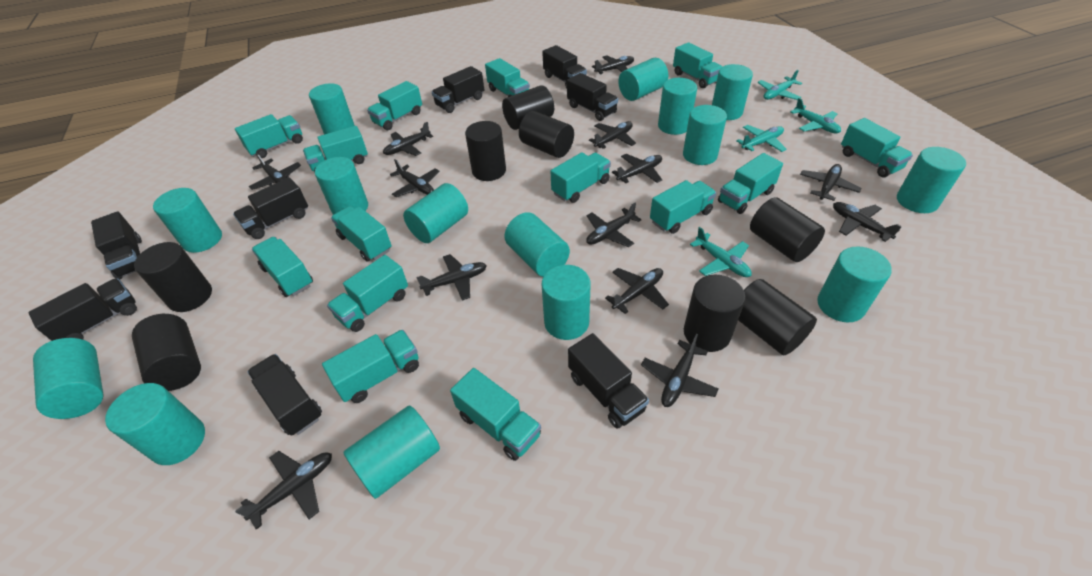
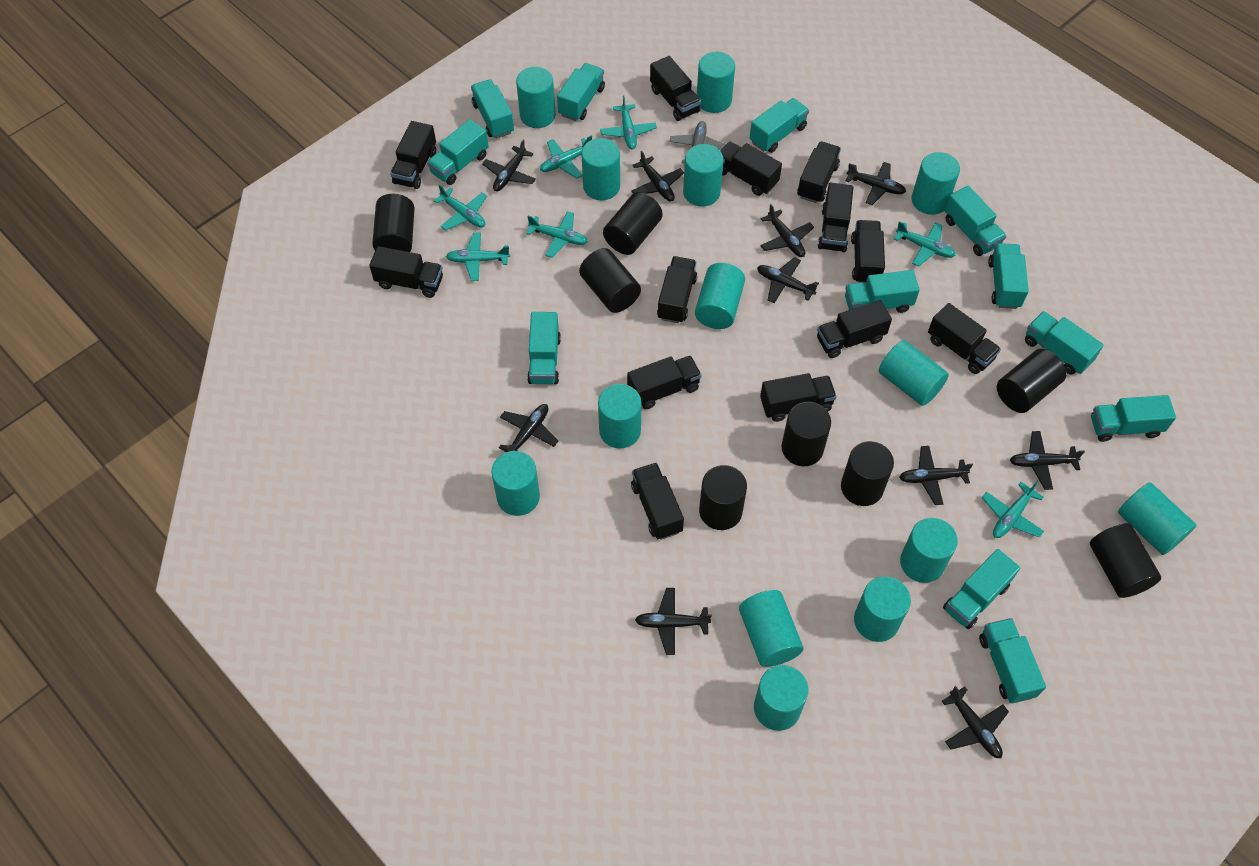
black plane: [235,451,332,530] [249,153,301,190] [383,122,433,156] [390,159,440,197] [416,254,487,301] [586,203,642,247] [589,121,636,149] [592,55,634,74] [605,268,669,314] [612,154,662,183] [641,334,718,407] [800,164,862,201] [833,202,902,242] = 13 -> [482,140,536,191] [499,404,558,452] [631,151,684,201] [635,588,712,655] [757,257,819,303] [760,204,814,257] [846,162,906,205] [899,446,973,505] [942,686,1009,758] [1010,431,1085,490] = 10
black truck: [28,278,137,341] [91,211,142,280] [233,177,308,239] [247,354,322,436] [432,66,484,113] [542,45,587,88] [567,73,618,121] [568,333,649,429] = 8 -> [369,246,443,298] [390,121,436,189] [627,355,701,409] [631,463,684,540] [650,56,701,121] [657,256,697,323] [720,141,782,196] [760,373,837,422] [797,141,841,203] [817,300,892,358] [818,183,854,252] [851,220,885,284] [928,303,1001,374] = 13
grey plane: none = 0 -> [670,121,726,164] = 1
turquoise cylinder: [33,338,104,419] [105,383,205,465] [153,188,222,253] [309,83,355,134] [315,157,368,215] [343,406,440,499] [403,183,468,243] [504,212,570,277] [542,265,591,340] [618,58,668,101] [658,78,697,135] [683,105,727,165] [712,64,753,120] [817,246,892,322] [897,147,966,213] = 15 -> [491,451,540,516] [516,67,556,128] [581,138,620,200] [598,384,641,448] [683,144,724,207] [695,263,745,329] [697,52,735,113] [739,590,804,667] [754,665,808,731] [854,576,911,642] [879,340,949,406] [900,518,958,583] [912,152,960,215] [1118,482,1196,555] = 14
turquoise plane: [690,227,752,277] [736,125,787,152] [757,70,802,100] [791,98,841,134] = 4 -> [434,184,487,231] [446,233,510,281] [526,211,588,258] [540,135,592,179] [600,95,657,149] [894,221,956,267] [982,481,1044,538] = 7
turquoise truck: [235,114,303,158] [252,237,313,297] [303,126,368,173] [322,330,419,403] [327,255,408,332] [331,206,392,261] [367,81,422,130] [450,368,541,461] [485,58,530,97] [550,152,611,203] [650,180,716,234] [673,42,722,88] [718,153,783,214] [841,118,913,177] = 14 -> [427,119,489,185] [471,80,514,138] [527,312,561,384] [557,63,605,121] [750,98,809,153] [845,270,920,313] [943,549,1020,629] [944,186,1006,256] [979,618,1046,703] [988,243,1029,309] [1025,311,1104,374] [1091,395,1176,442] = 12

